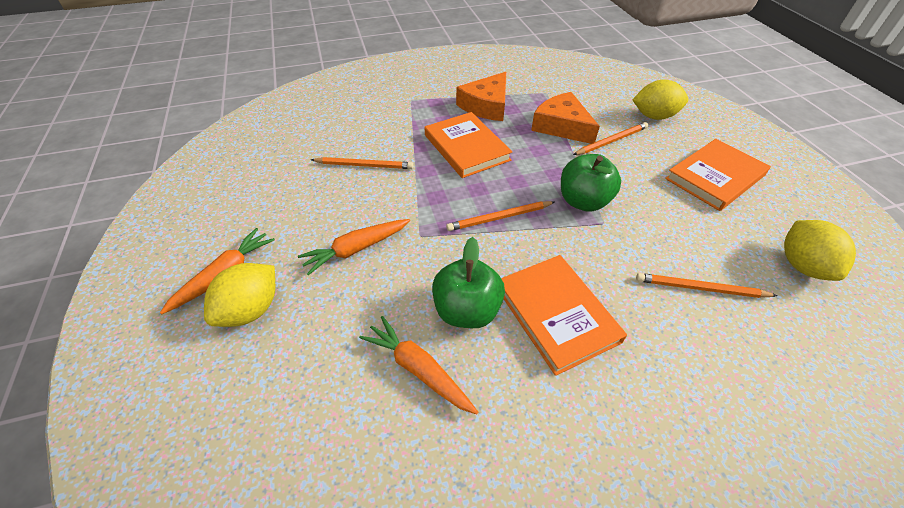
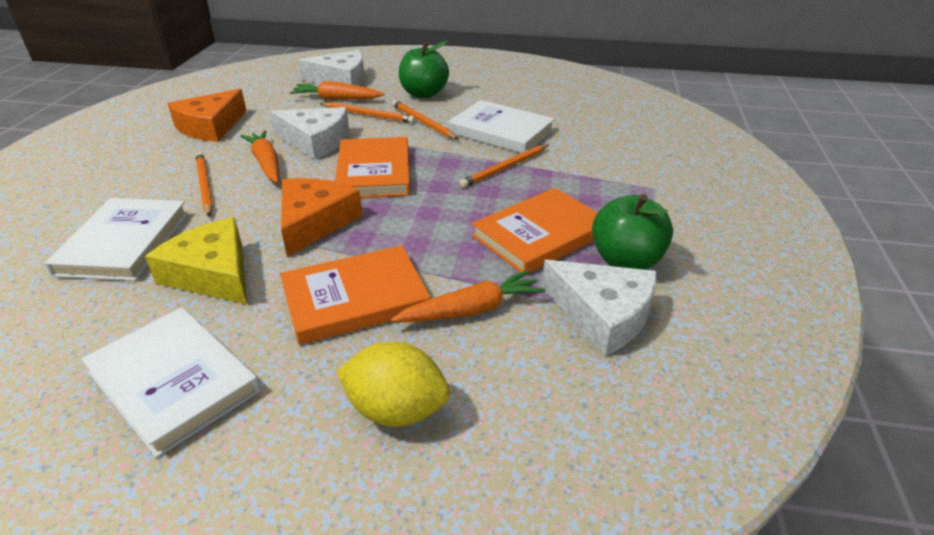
white book: none = 0 -> [45,198,188,281] [81,307,260,458] [448,100,555,153] = 3
white cheese: none = 0 -> [270,107,349,160] [299,50,365,86] [542,260,657,356] = 3
yellow cheese: none = 0 -> [145,218,247,304] = 1
yellow lemon: [204,263,275,327] [632,80,688,120] [784,220,856,281] = 3 -> [337,342,450,427] = 1

